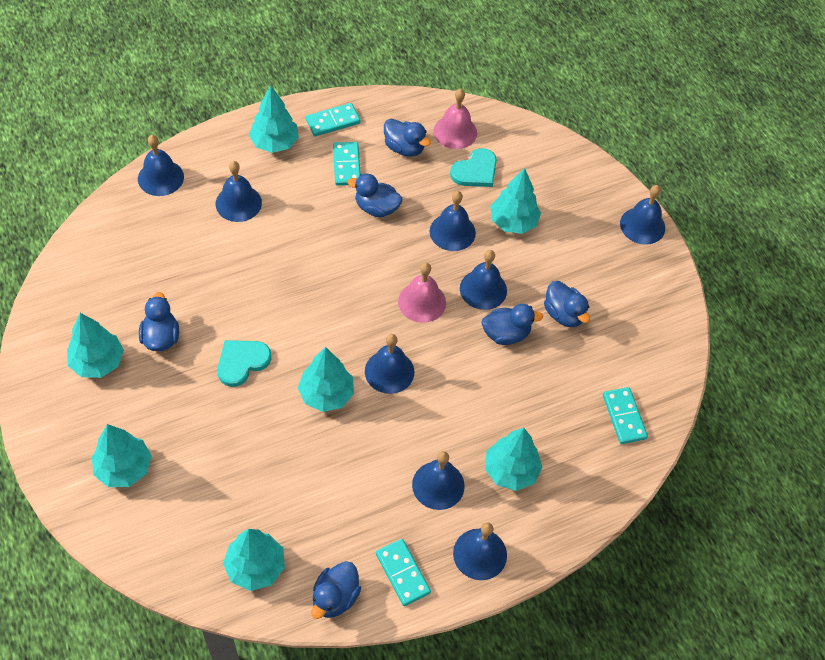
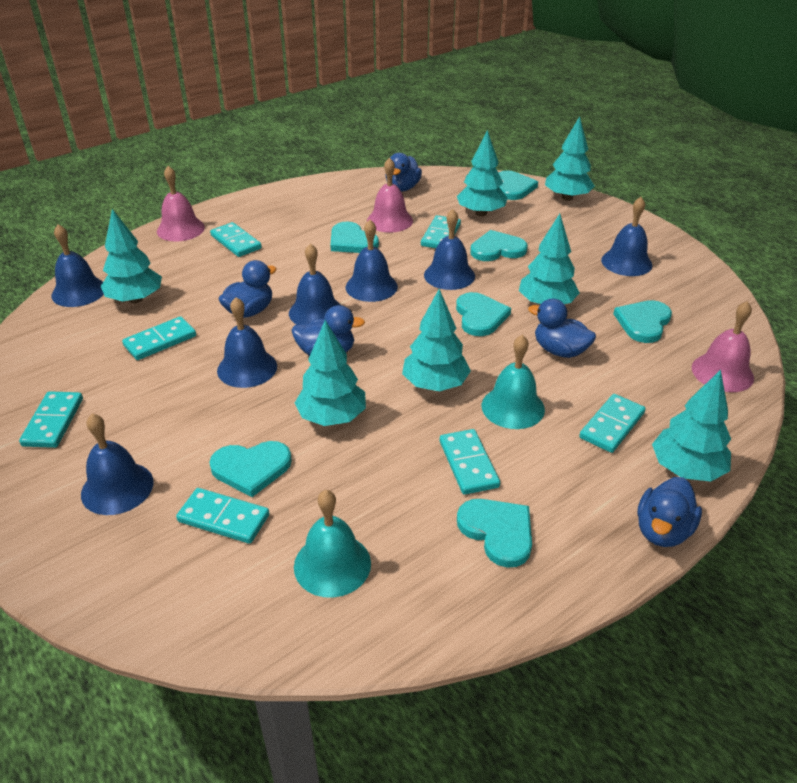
blue bell: [138,135,184,196] [216,161,262,222] [365,334,414,394] [412,451,465,510] [430,191,476,251] [453,522,507,580] [460,250,507,310] [620,185,665,245] = 8 -> [52,224,104,307] [81,413,153,515] [217,297,277,388] [289,243,340,325] [346,220,398,302] [424,209,475,290] [601,197,652,276] = 7
blue duck: [139,292,179,351] [311,561,361,619] [348,174,403,217] [384,119,431,157] [482,304,543,345] [544,281,590,327] = 6 -> [218,260,276,318] [292,305,365,356] [385,153,422,192] [528,299,596,358] [637,477,702,547] = 5
pink bell: [398,263,446,323] [434,89,477,149] = 2 -> [157,166,205,242] [367,158,413,233] [692,301,754,392] = 3
turquoise bell: none = 0 -> [294,490,371,598] [482,335,545,429] = 2
turquoise domino: [306,103,361,136] [333,142,361,186] [376,539,431,606] [603,387,648,444] = 4 -> [19,391,83,448] [122,316,196,360] [176,488,269,544] [210,222,262,257] [421,215,461,248] [440,429,500,495] [579,394,645,453] = 7
turquoise heart: [217,340,271,387] [450,148,497,187] = 2 -> [209,441,292,497] [330,221,379,253] [456,292,511,336] [457,499,532,568] [470,230,528,261] [498,170,538,200] [613,300,672,343] = 7

